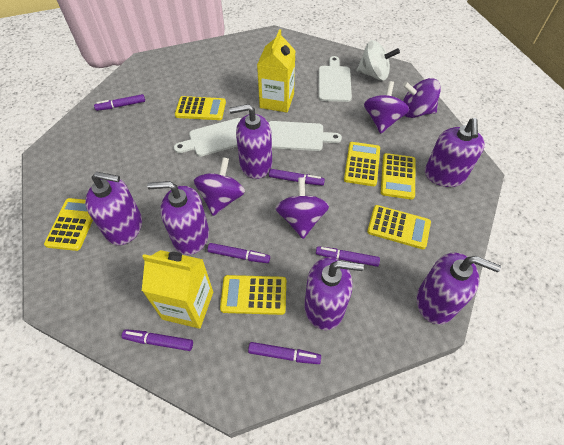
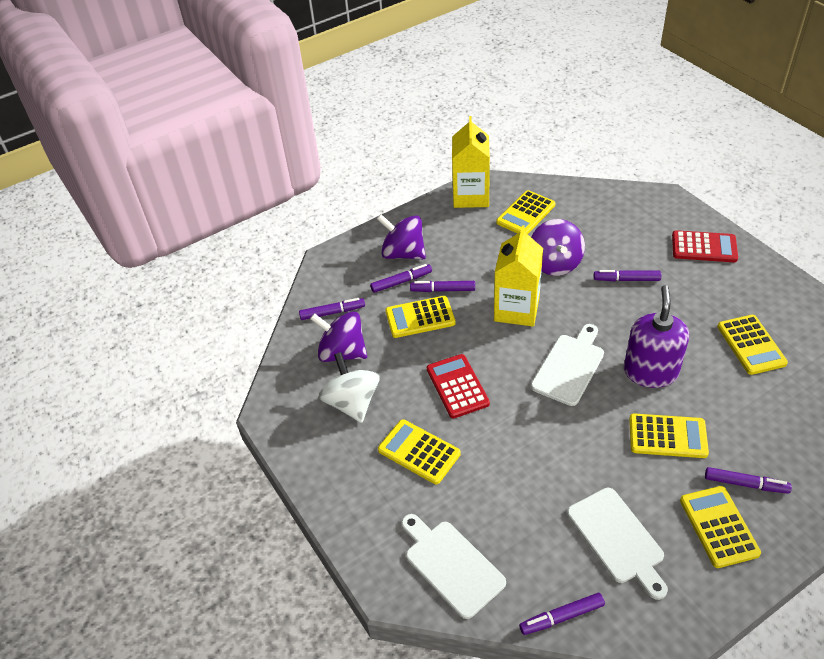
purple soap dispenser: [85,172,142,245] [147,181,209,255] [229,104,272,179] [304,257,364,330] [417,253,501,324] [425,118,485,187] = 6 -> [624,285,689,388] = 1
purple spinning top: [194,157,245,216] [276,177,329,239] [364,81,409,134] [403,78,441,118] = 4 -> [310,311,367,362] [377,214,426,259] [531,219,585,276] = 3
red calculator: none = 0 -> [427,354,490,418] [672,230,738,262] = 2

